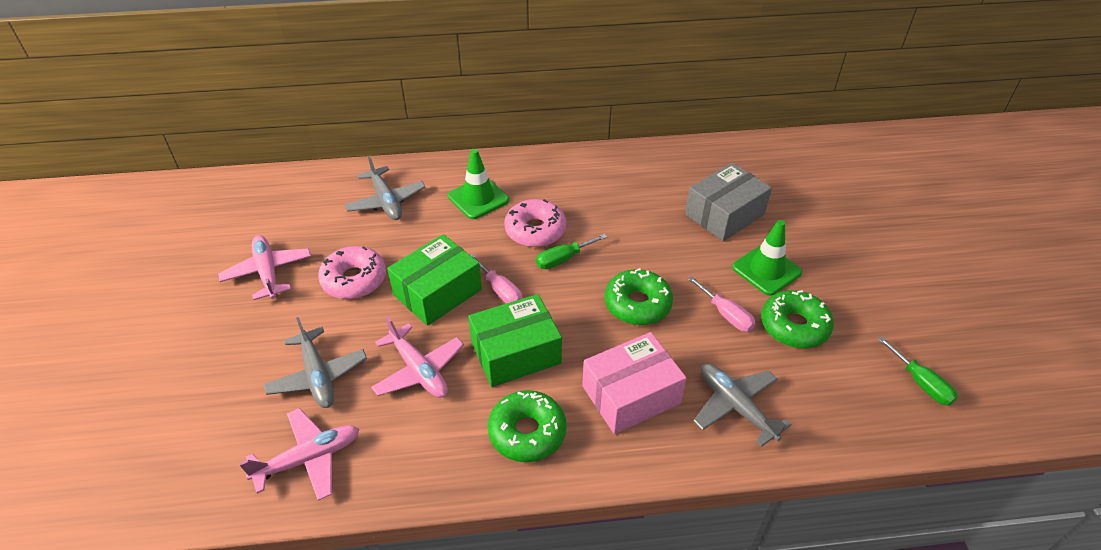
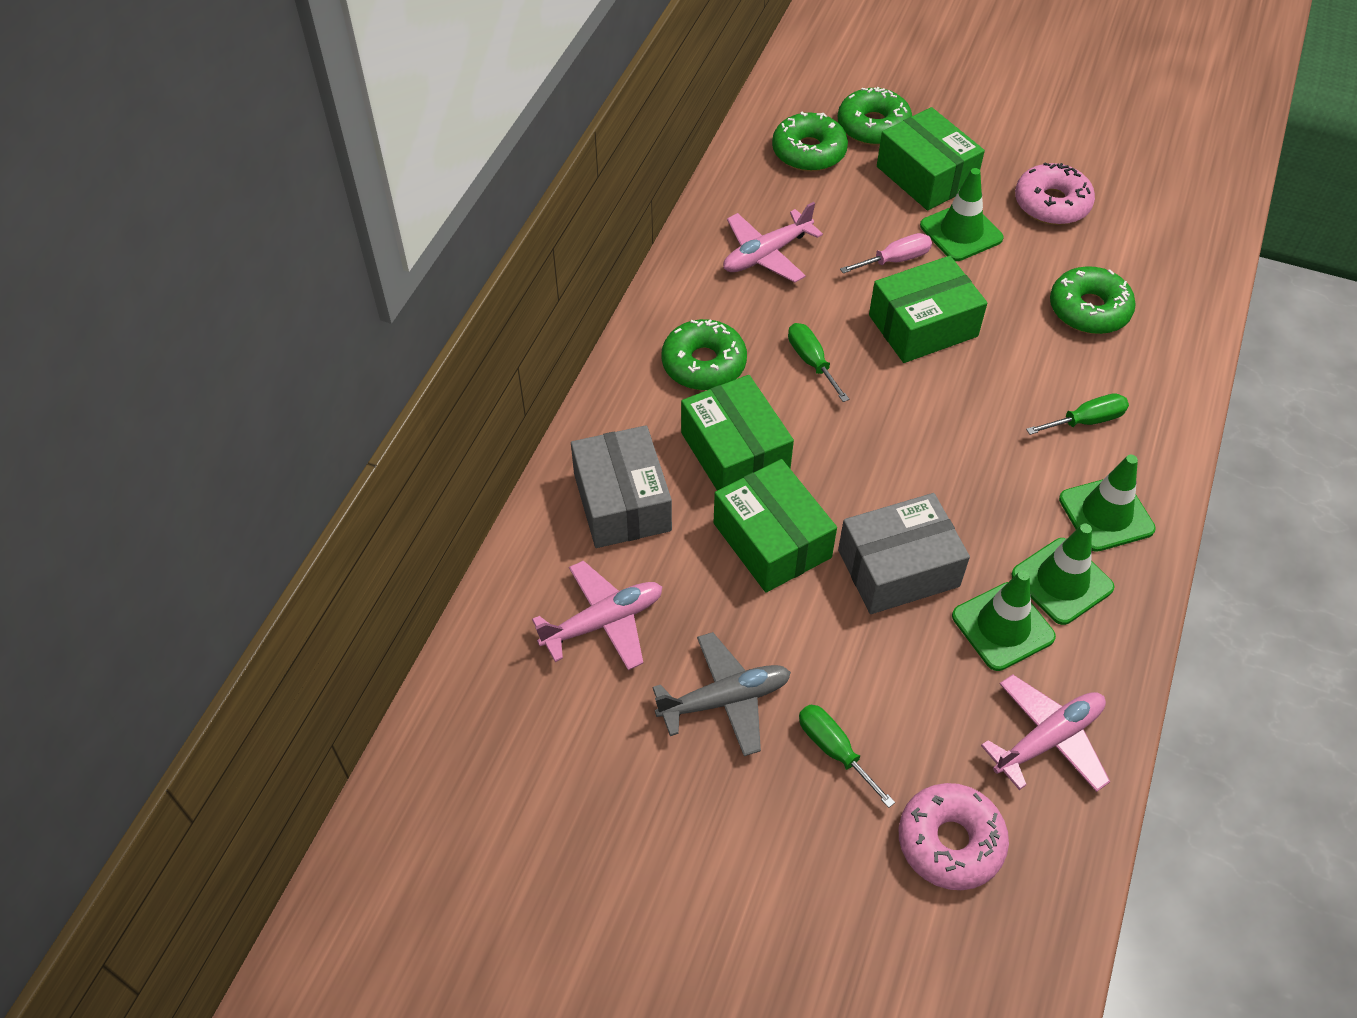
green box: [387,234,482,326] [468,294,562,387] = 2 -> [681,375,794,491] [713,459,837,592] [869,256,987,363] [877,107,985,211] = 4
green donut: [488,390,567,462] [605,268,673,325] [761,290,834,349] = 3 -> [661,319,747,390] [772,112,848,172] [838,87,912,145] [1050,266,1136,334] = 4
green screwdriver: [536,234,607,269] [878,337,958,406] = 2 -> [788,323,849,402] [799,705,895,808] [1026,393,1129,435] = 3
green traffic cone: [448,149,509,219] [732,220,802,296] = 2 -> [920,168,1003,261] [952,570,1056,671] [1011,524,1114,625] [1059,455,1156,552] = 4
grey box: [685,162,772,241] = 1 -> [571,425,672,548] [838,493,970,614] = 2
grey plane: [263,317,367,408] [344,155,426,220] [694,364,792,447] = 3 -> [652,632,791,756] = 1
pink box: [582,332,687,434] = 1 -> none = 0
pink screwdriver: [470,254,522,304] [688,276,756,332] = 2 -> [840,233,932,273] = 1

